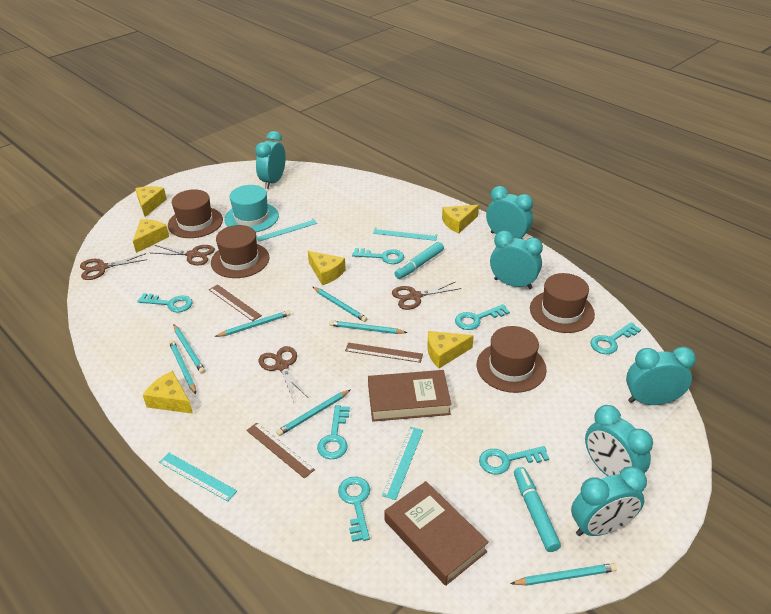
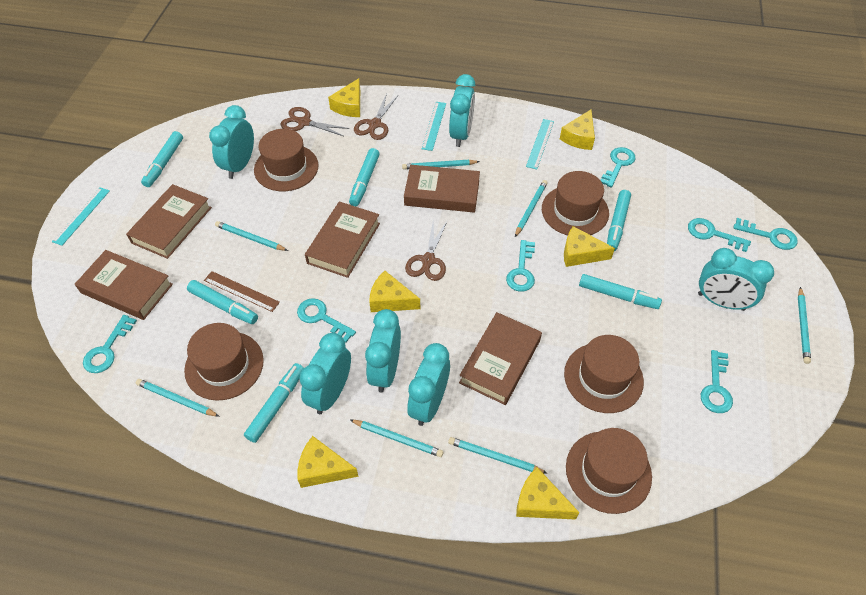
brown book: [368,370,451,422] [384,481,489,586] = 2 -> [75,250,173,320] [126,184,212,259] [305,201,380,278] [404,165,480,213] [459,312,542,405] = 5
brown hat: [168,189,223,238] [211,225,269,278] [477,326,547,393] [530,273,595,333] = 4 -> [184,323,264,401] [254,129,319,191] [542,171,609,235] [564,335,644,413] [566,428,652,514] = 5
brown ruler: [209,284,262,321] [246,423,315,479] [345,342,423,363] = 3 -> [204,271,280,312] = 1
brown scissors: [80,253,147,280] [153,245,215,265] [259,346,308,401] [392,281,461,310] = 4 -> [281,107,349,136] [354,93,398,140] [405,220,447,281] = 3
turquoise hat: [224,185,279,232] = 1 -> none = 0
turquoise marker: [394,242,444,279] [514,467,561,552] = 2 -> [141,131,183,187] [187,280,258,324] [244,363,304,443] [349,148,380,206] [579,274,662,309] [607,190,631,251] = 6
turquoise ruler: [159,453,237,502] [256,218,317,241] [373,228,437,241] [382,427,423,500] = 4 -> [52,187,110,246] [422,102,446,151] [526,119,554,169] = 3

